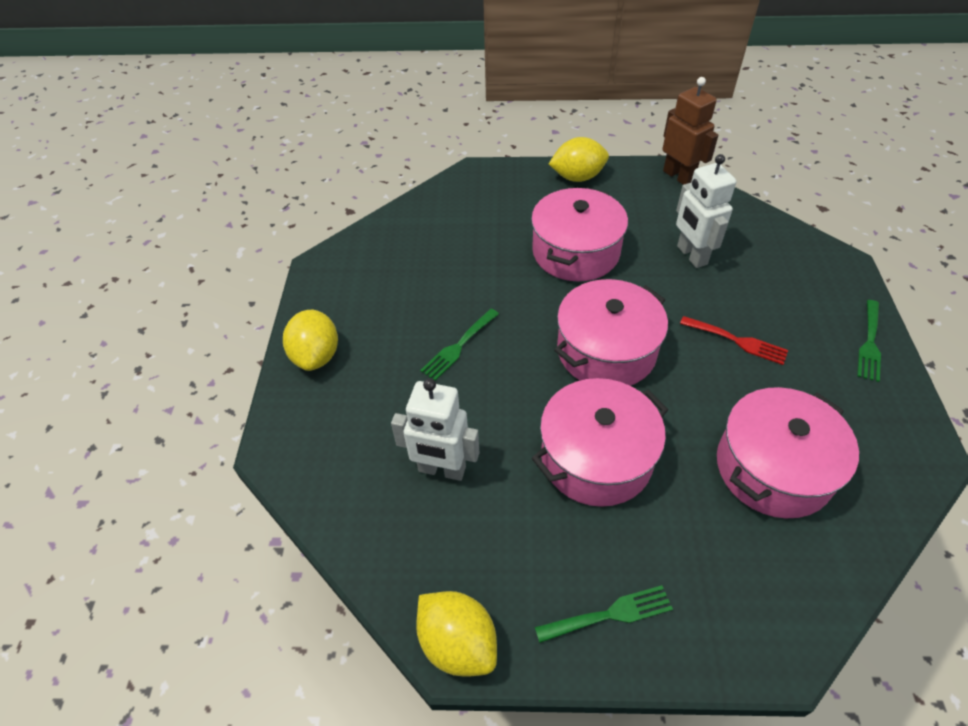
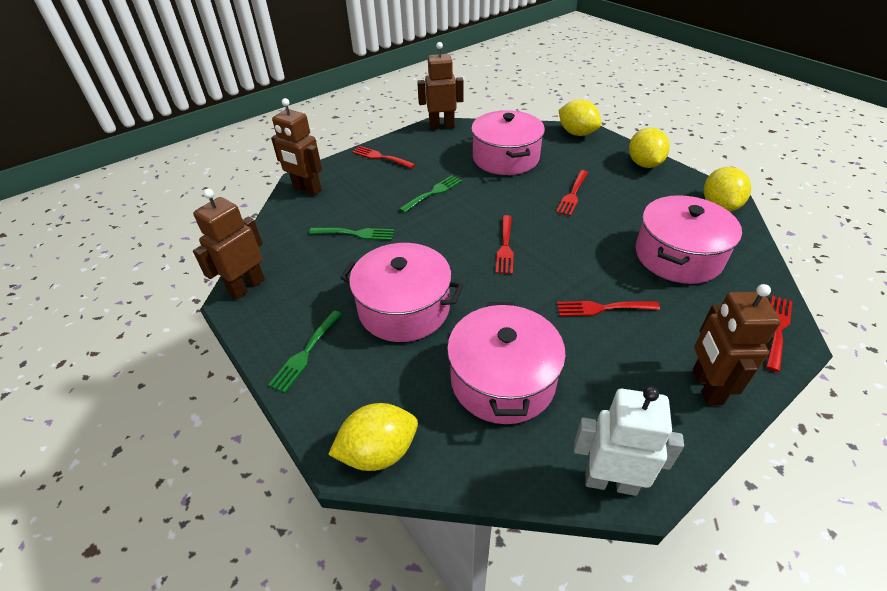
brown robot: [662,77,718,185] = 1 -> [193,189,265,299] [271,98,322,196] [417,42,464,130] [692,284,781,405] = 4
red fork: [680,316,788,365] = 1 -> [352,146,415,168] [496,215,514,274] [556,170,588,216] [557,301,660,316] [766,295,793,372] = 5
white robot: [391,378,480,481] [676,154,736,268] = 2 -> [574,386,684,496] = 1
yellow lemon: [283,310,338,371] [416,591,497,677] [549,137,609,182] = 3 -> [328,403,418,471] [559,99,602,136] [629,127,670,168] [704,167,751,211] = 4

